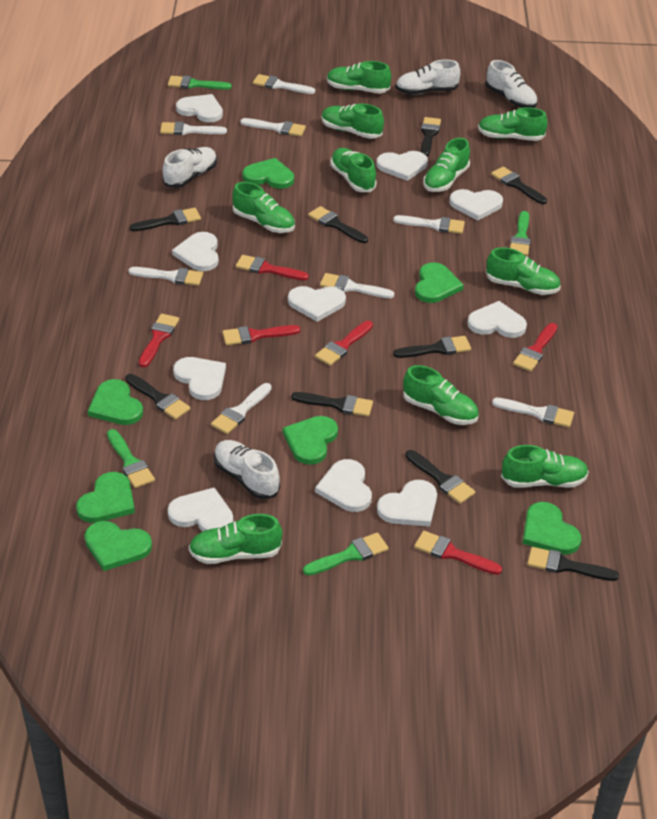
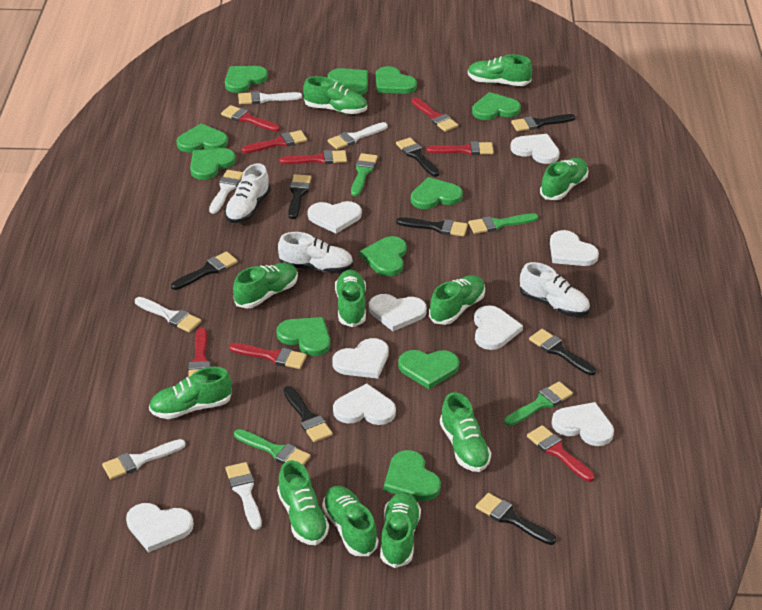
black brush: [125,374,191,420] [130,208,201,231] [291,392,373,417] [308,206,368,243] [393,336,471,358] [406,450,475,504] [421,117,441,156] [491,167,547,204] [527,547,619,581] = 9 -> [171,251,238,290] [283,386,333,442] [288,174,311,219] [396,138,440,177] [396,217,468,237] [476,493,556,545] [511,114,575,132] [529,329,596,375] = 8
green heart: [76,472,135,523] [84,521,152,571] [88,379,143,425] [242,158,294,189] [283,416,338,465] [415,262,464,303] [522,502,581,555] = 7 -> [177,123,228,152] [190,148,236,180] [225,66,268,93] [276,317,330,356] [328,68,368,95] [360,236,407,276] [375,66,417,94] [384,450,441,501] [398,350,459,389] [411,177,463,209] [472,92,521,120] = 11
green shoe: [189,514,282,564] [232,182,295,233] [321,104,384,139] [327,61,391,93] [330,148,377,192] [403,365,479,425] [423,138,470,192] [478,107,548,141] [486,247,561,295] [501,445,589,487] = 10 -> [149,367,232,419] [233,263,298,308] [277,460,329,545] [303,76,367,114] [322,486,378,556] [335,270,366,327] [380,492,421,568] [429,275,485,325] [440,392,491,472] [468,54,532,86] [540,158,589,200] = 11
red brush: [139,314,179,367] [222,325,300,345] [236,255,309,280] [315,321,373,366] [414,531,502,575] [513,323,557,371] = 6 -> [188,328,211,377] [221,105,280,132] [229,343,307,369] [242,130,307,153] [279,150,347,164] [412,97,458,132] [427,141,494,155] [527,425,595,482] = 8
white brush: [128,267,203,286] [160,122,227,135] [211,383,272,434] [240,118,306,137] [253,74,315,94] [320,273,394,298] [393,215,465,234] [492,398,574,427] = 8 -> [102,439,186,479] [135,297,201,332] [209,170,243,214] [225,462,262,530] [238,91,302,104] [328,122,388,150] = 6
white heart: [168,487,233,532] [172,232,219,271] [173,357,226,400] [176,94,223,123] [288,286,346,322] [315,459,372,512] [377,151,428,181] [377,480,437,527] [449,189,503,220] [467,301,527,338] = 10 -> [126,503,194,553] [308,201,362,234] [332,338,389,379] [333,383,396,425] [369,294,427,331] [474,305,523,350] [510,134,560,164] [550,230,599,266] [552,402,614,446] = 9
white shoe: [162,147,217,188] [214,440,280,499] [395,59,460,95] [485,60,537,108] = 4 -> [225,163,270,223] [278,232,353,273] [520,262,590,317] = 3

